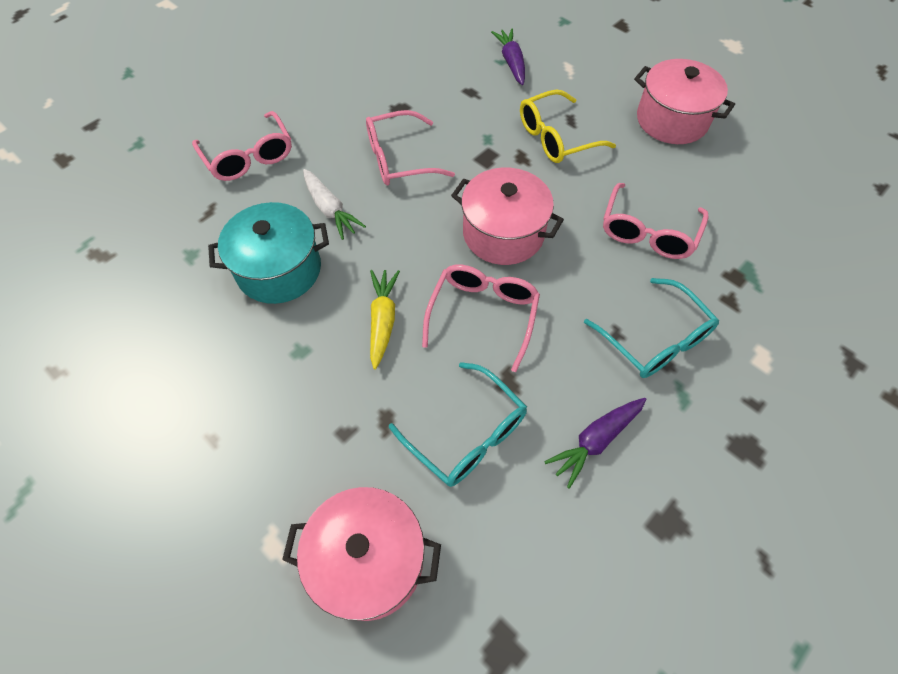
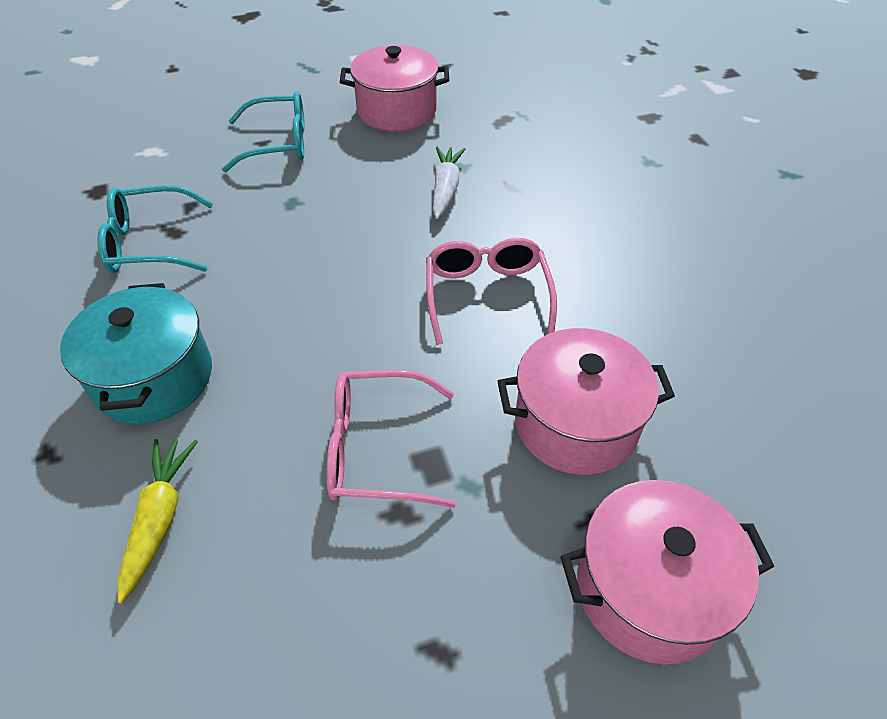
pink glasses: [192,111,292,181] [366,110,455,185] [422,264,540,372] [603,183,709,259] = 4 -> [327,370,456,508] [426,238,557,345] = 2
purple carrot: [491,28,525,85] [544,398,646,489] = 2 -> none = 0
yellow glasses: [520,90,616,163] = 1 -> none = 0

